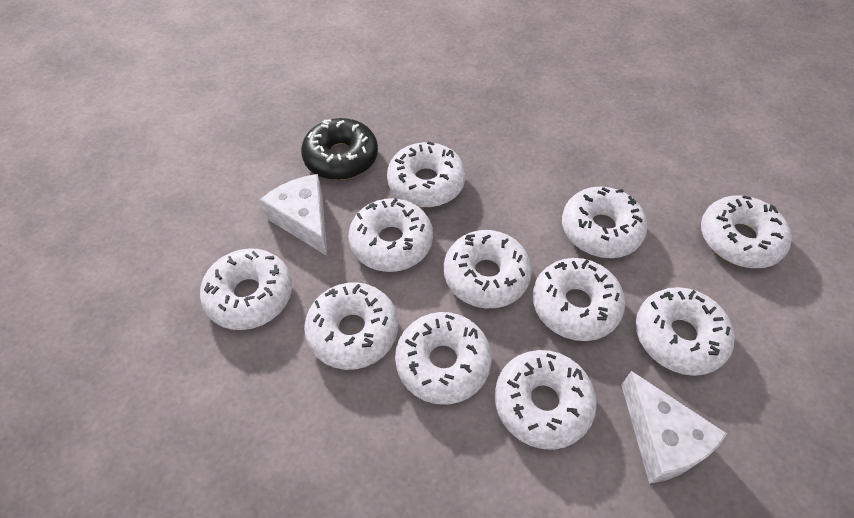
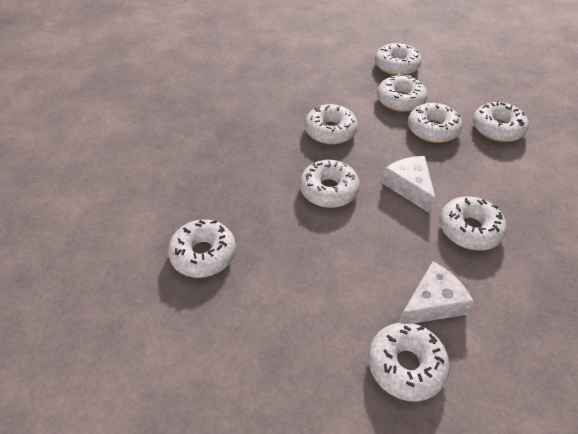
black donut: [301,118,378,180] = 1 -> none = 0
white donut: [200,248,292,330] [304,282,398,370] [349,198,433,272] [387,142,466,207] [395,312,492,405] [444,230,532,308] [495,350,597,450] [533,258,625,341] [562,187,647,258] [636,287,735,376] [701,195,792,268] = 11 -> [168,220,236,278] [300,160,360,208] [305,104,358,145] [368,322,450,402] [375,43,422,76] [377,74,427,112] [408,103,462,143] [440,196,507,250] [473,101,529,142] = 9

